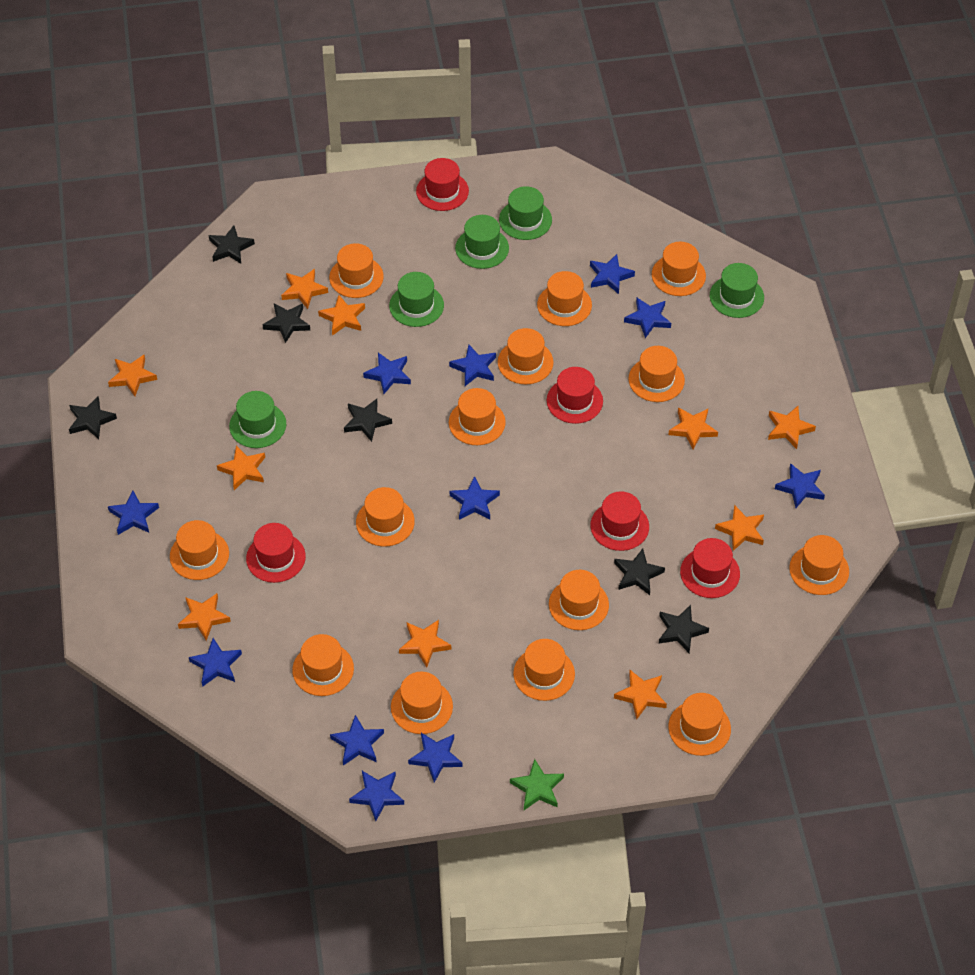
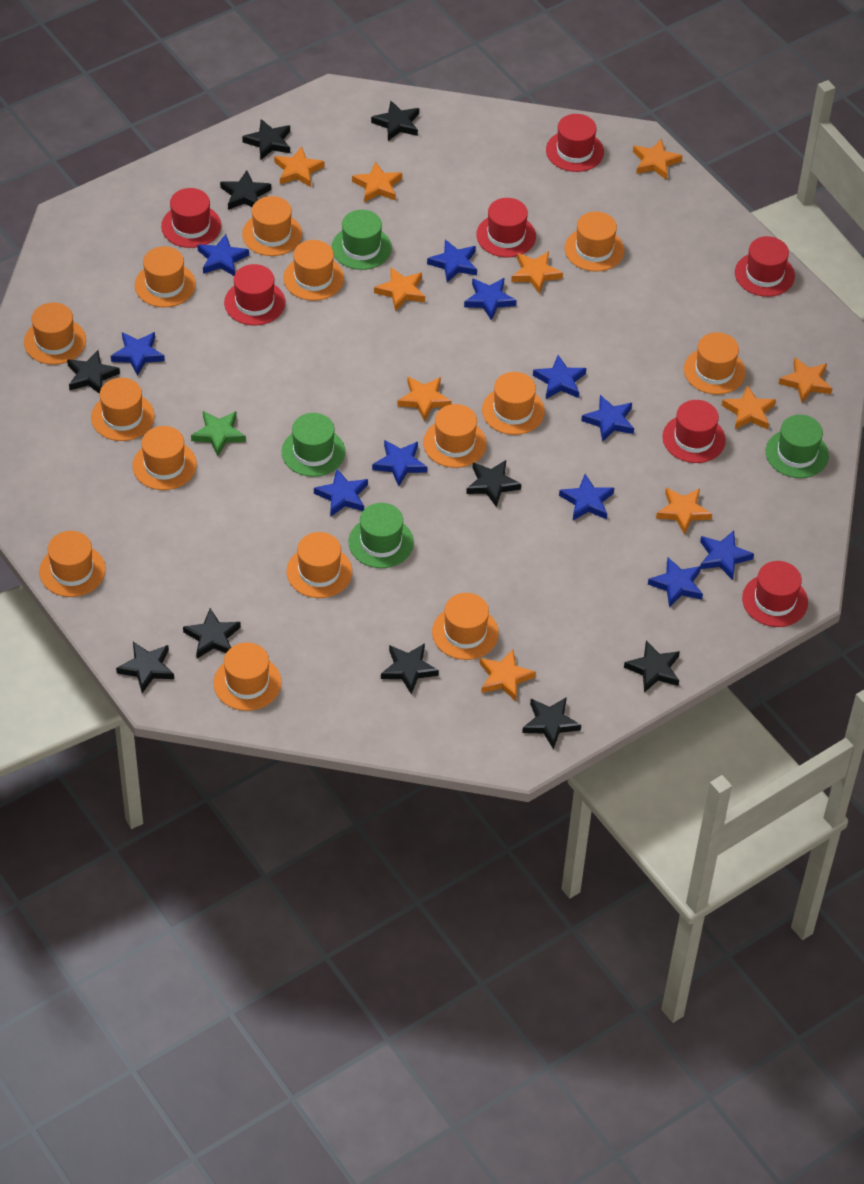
black star: [69,396,117,439] [209,226,255,264] [263,304,310,343] [344,399,392,442] [614,548,665,595] [659,605,709,653] = 6 -> [67,350,120,394] [116,642,174,693] [183,608,241,658] [220,170,271,210] [242,119,290,160] [371,101,419,141] [381,643,439,695] [466,460,521,507] [522,697,581,750] [624,640,680,693] = 10
green hat: [229,391,286,448] [389,272,444,327] [455,215,509,269] [499,186,552,240] [710,263,764,318] = 5 -> [282,413,345,477] [332,210,392,270] [348,503,414,568] [766,415,829,478] = 4
red hat: [246,523,306,583] [416,158,469,211] [547,367,603,424] [590,491,649,551] [680,538,740,598] = 5 -> [161,188,221,248] [224,264,285,325] [476,198,536,257] [546,114,604,172] [662,400,726,463] [735,236,795,297] [742,561,808,627] = 7

